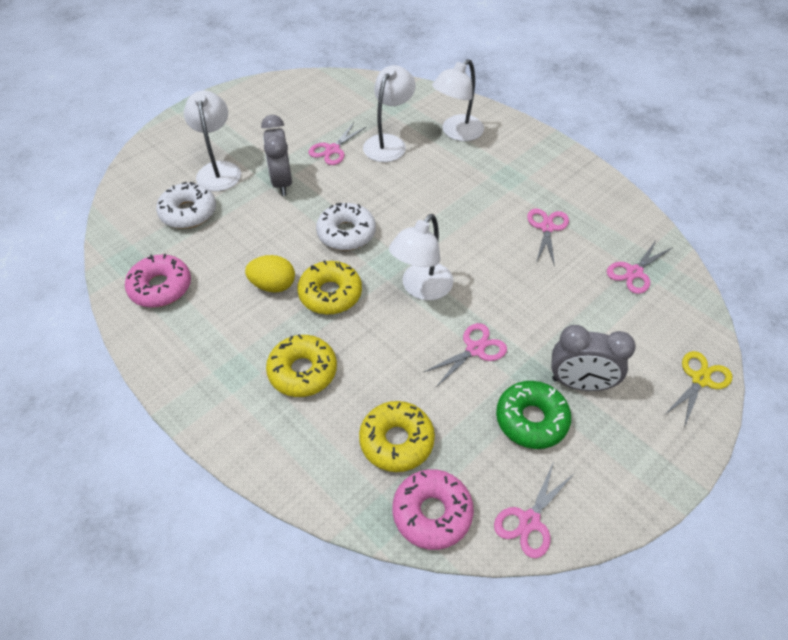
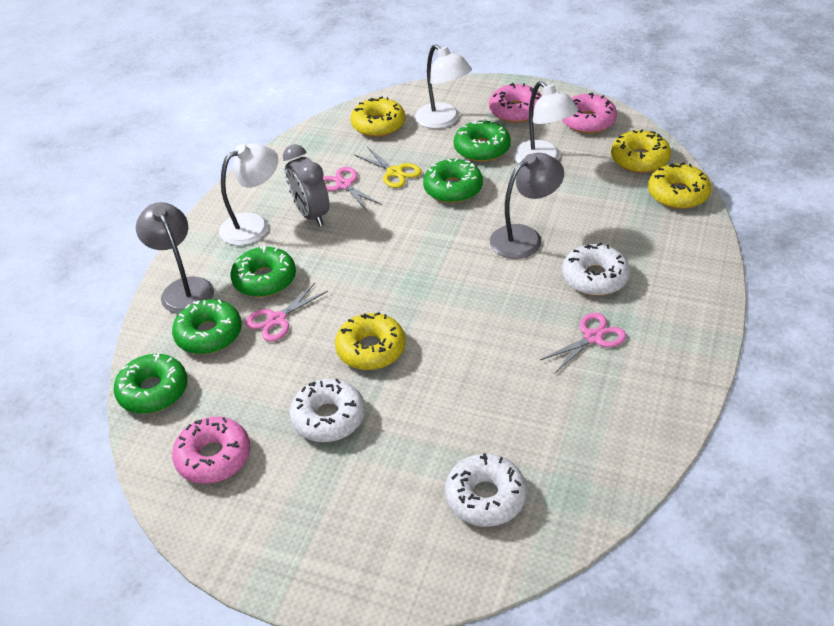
green donut: [496,381,571,449] = 1 -> [114,353,187,414] [172,299,242,354] [230,245,296,297] [423,158,483,203] [454,119,511,162] = 5
grey clock: [261,115,292,196] [551,325,636,391] = 2 -> [283,144,329,227] = 1
grey lamp: none = 0 -> [136,202,214,314] [490,153,564,259] = 2
pink donut: [125,254,191,308] [393,469,474,550] = 2 -> [172,417,250,484] [489,83,542,123] [562,92,617,133] = 3
pink scissors: [309,123,366,165] [422,323,507,387] [494,464,575,558] [527,208,569,267] [607,239,672,294] = 5 -> [245,283,328,342] [323,167,382,212] [540,313,626,373] = 3
white donut: [156,182,216,229] [316,203,376,251] = 2 -> [289,379,365,442] [445,453,527,527] [562,243,630,296] = 3
white lamp: [184,91,241,191] [363,65,416,162] [389,214,453,300] [432,59,484,141] = 4 -> [219,143,278,245] [415,44,472,129] [513,81,578,164] = 3
yellow donut: [266,334,337,397] [297,260,362,315] [359,401,435,472] = 3 -> [335,312,406,370] [351,97,405,137] [611,129,671,173] [648,162,711,209] = 4
yellow egg: [245,255,295,293] = 1 -> none = 0

